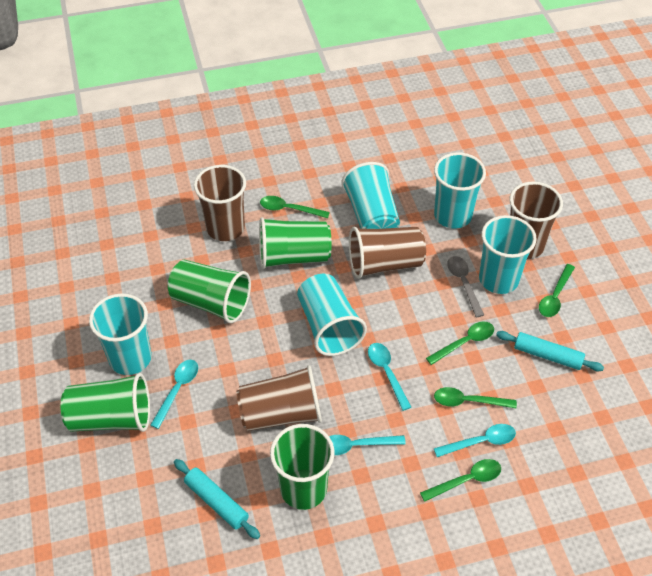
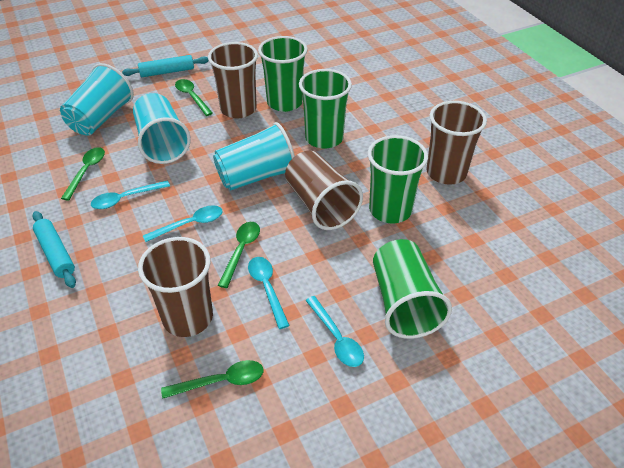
green spoon: [260,196,330,218] [420,459,501,502] [426,322,494,365] [434,387,517,408] [539,264,575,317] = 5 -> [61,147,105,201] [161,360,263,399] [175,79,213,116] [218,222,260,288] = 4
grey spoon: [447,256,484,317] = 1 -> none = 0
turquoise cup: [89,293,152,375] [297,274,367,356] [341,162,400,229] [434,152,486,229] [479,215,537,294] = 5 -> [60,63,134,136] [133,93,191,164] [213,122,295,190] = 3

